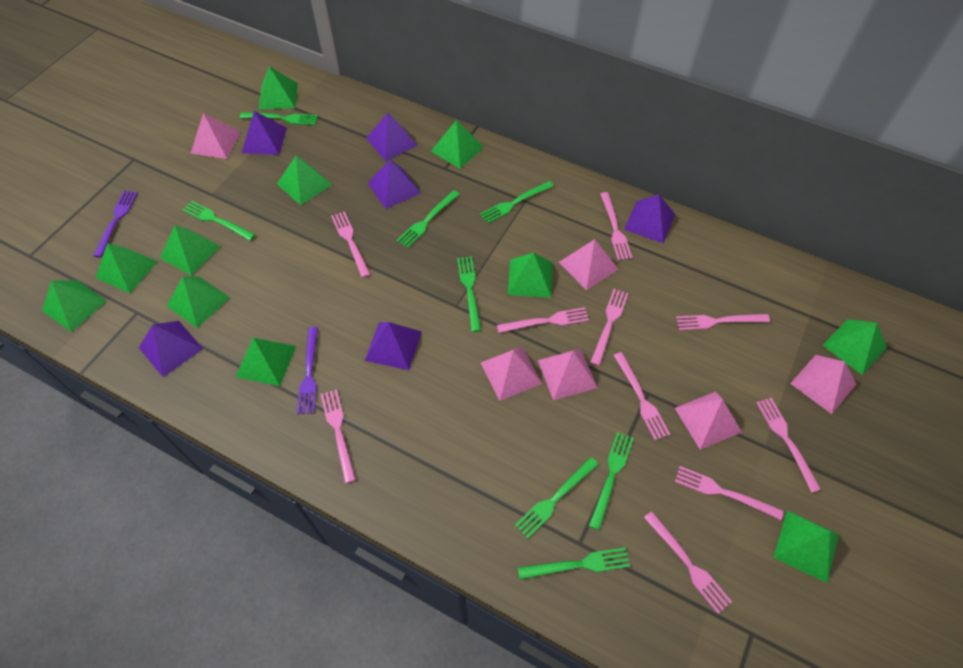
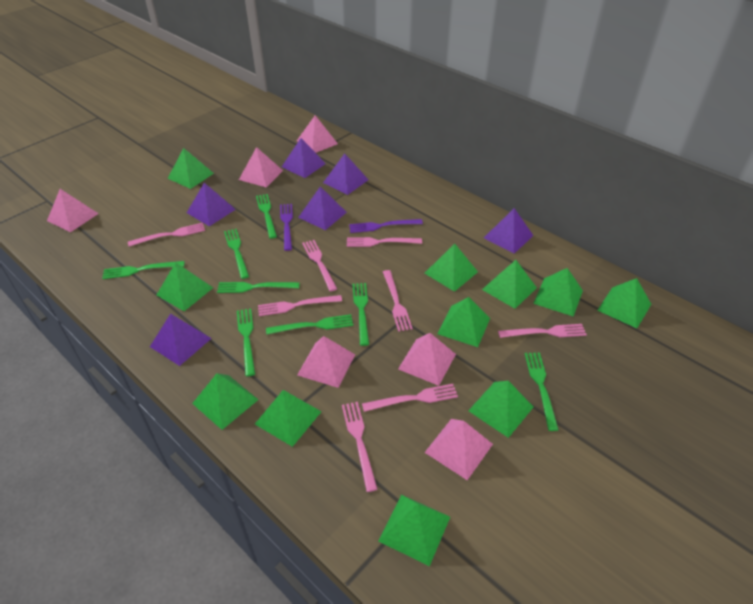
pink fork: [320,389,356,483] [331,212,371,278] [497,307,589,333] [590,289,628,366] [600,192,632,260] [613,352,670,440] [644,511,732,614] [675,466,783,520] [676,314,770,331] [756,398,821,493] = 10 -> [128,223,205,247] [258,295,342,316] [302,240,337,292] [342,402,378,492] [347,237,422,247] [362,384,458,412] [383,270,413,332] [498,324,587,338] = 8

